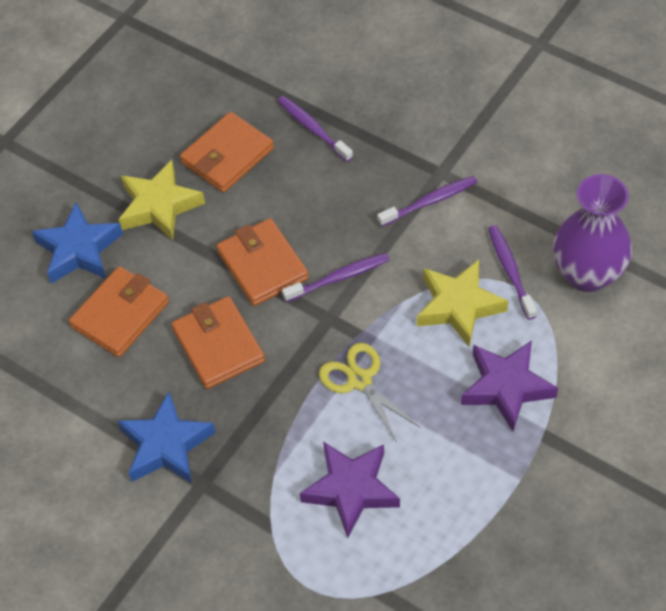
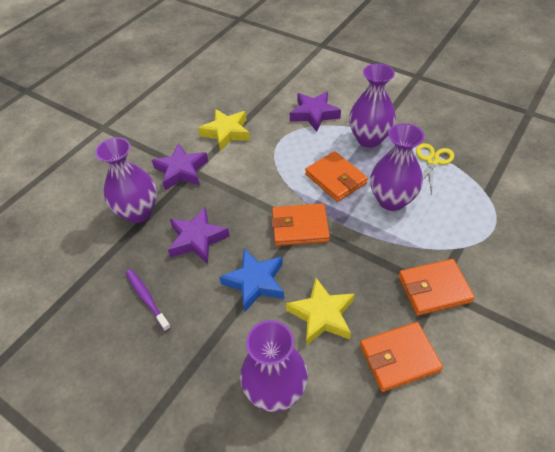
blue star: [31,202,123,284] [117,392,216,483] = 2 -> [219,249,284,312] = 1
purple star: [299,442,400,538] [461,341,558,431] = 2 -> [152,143,208,190] [168,207,230,264] [290,92,341,132] = 3
purple toothbrush: [278,96,353,162] [282,253,389,302] [377,176,478,227] [488,225,537,320] = 4 -> [126,269,171,332] = 1
purple vase: [553,174,632,292] = 1 -> [95,137,157,223] [240,320,308,412] [349,64,396,148] [370,123,424,211] = 4

